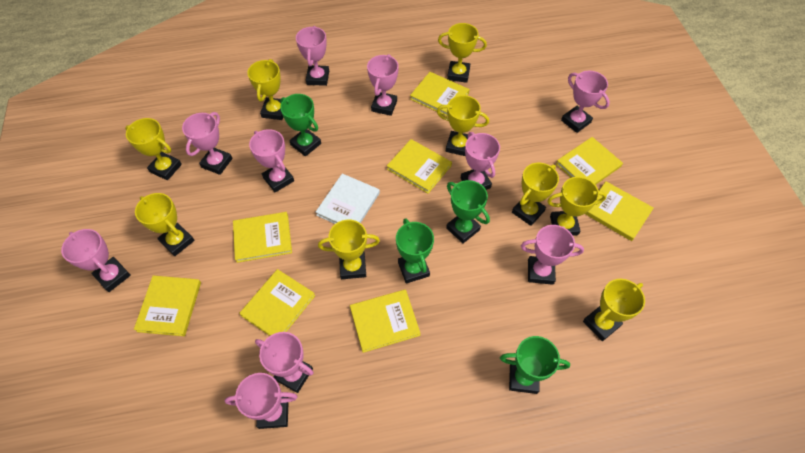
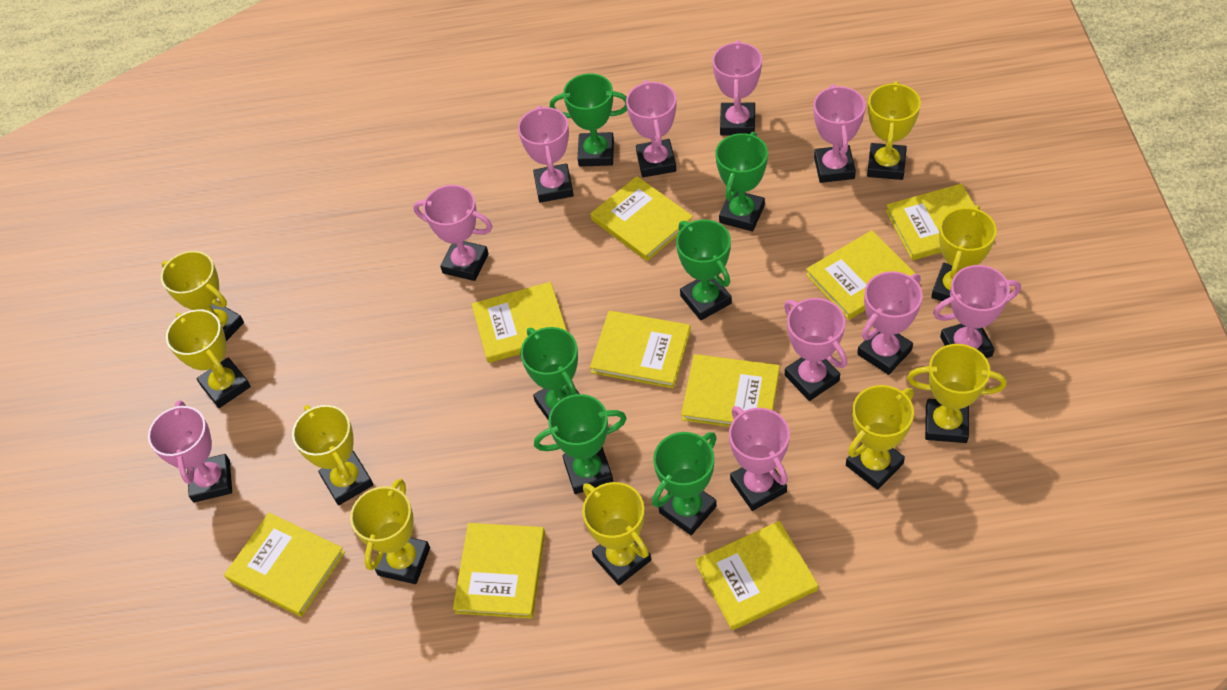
green trophy: [280,94,321,156] [396,218,434,284] [446,180,490,243] [500,336,570,394] = 4 -> [521,327,580,420] [534,394,627,494] [550,73,627,167] [652,432,717,535] [676,220,732,320] [716,132,768,231] = 6
white book: [316,174,380,224] = 1 -> none = 0
yellow book: [134,276,201,336] [233,212,292,263] [239,269,315,336] [350,289,420,353] [387,139,452,193] [410,72,470,117] [556,137,623,185] [585,181,653,241] = 8 -> [224,513,345,617] [453,523,545,619] [472,282,567,363] [590,311,690,388] [591,176,693,261] [681,354,780,427] [696,521,818,630] [806,230,916,320] [886,184,975,261] = 9

